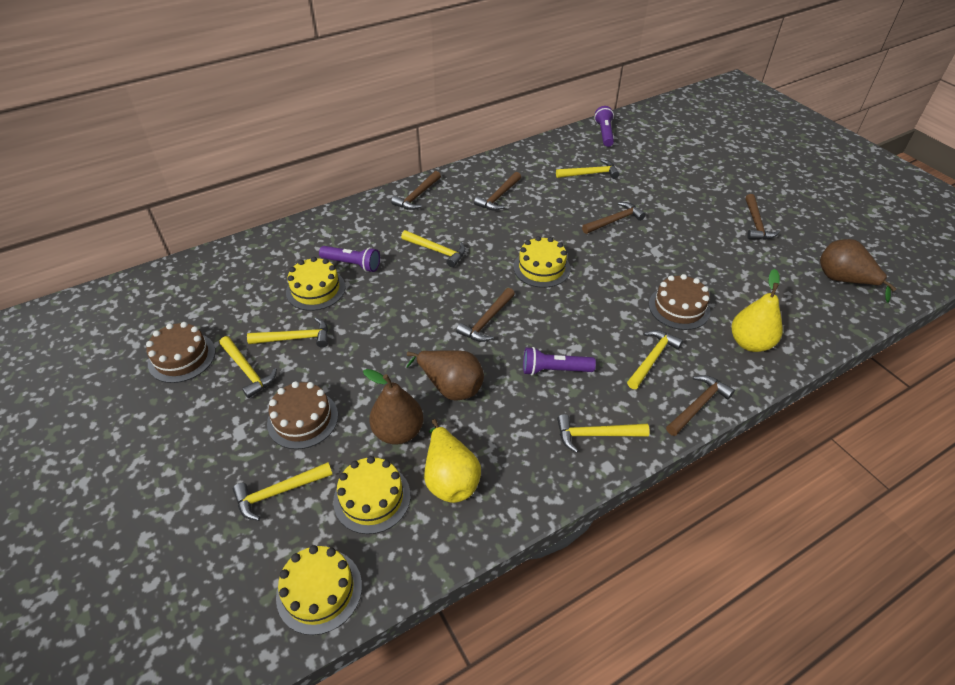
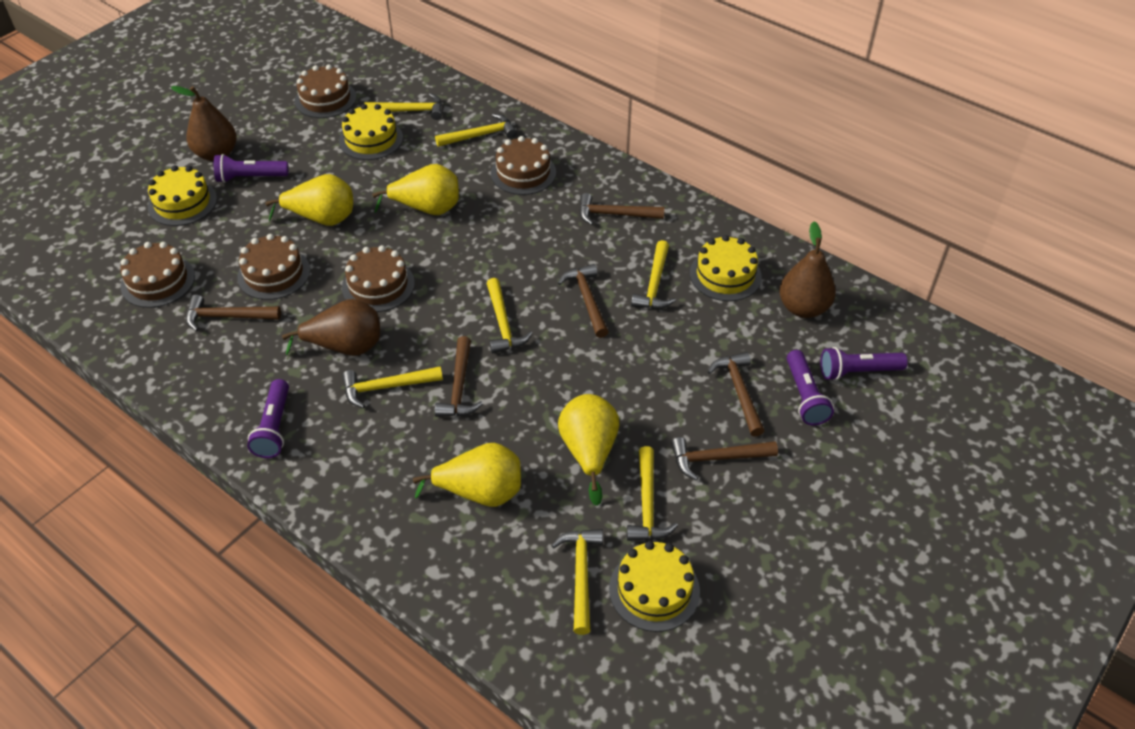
brown cake: [146,322,216,383] [267,381,338,449] [649,274,710,330] = 3 -> [120,242,195,308] [237,234,310,300] [295,65,356,118] [342,245,415,312] [491,136,556,195] = 5
purple flashlight: [319,246,380,272] [523,347,596,375] [594,106,614,147] = 3 -> [214,154,289,183] [247,379,289,458] [787,350,834,425] [820,347,908,381] = 4
yellow pear: [424,419,481,503] [731,269,783,352] = 2 -> [265,174,353,226] [372,164,459,215] [413,443,521,507] [558,394,619,506] = 4

